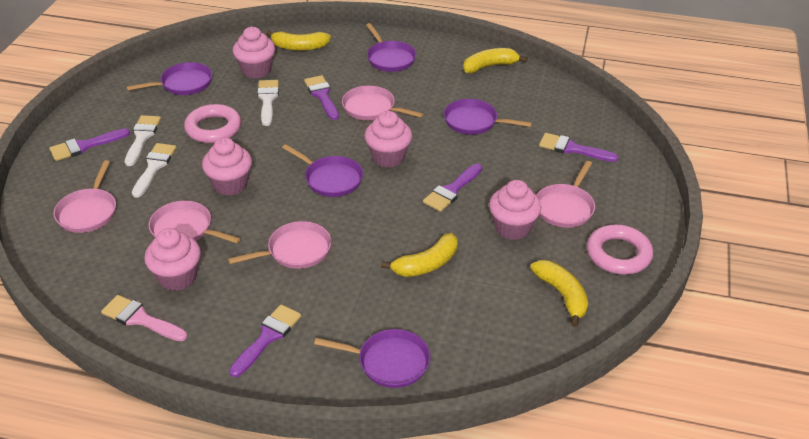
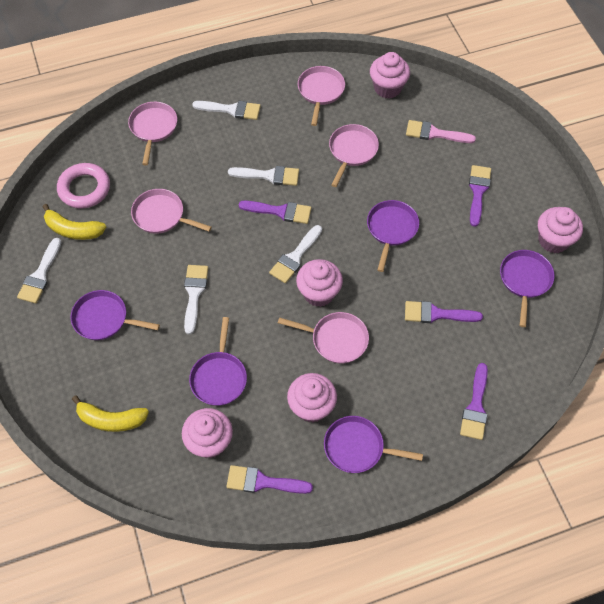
pink ring: [184,104,241,143] [587,224,653,275] = 2 -> [57,163,110,209] = 1
white brush: [125,115,161,166] [132,143,177,198] [257,80,279,126] = 3 -> [17,238,62,304] [184,265,208,334] [192,101,261,120] [228,166,299,186] [269,225,322,283] = 5
yellow banana: [266,31,331,51] [381,233,458,277] [463,48,527,73] [530,260,588,327] = 4 -> [43,204,106,240] [72,395,149,432] = 2

